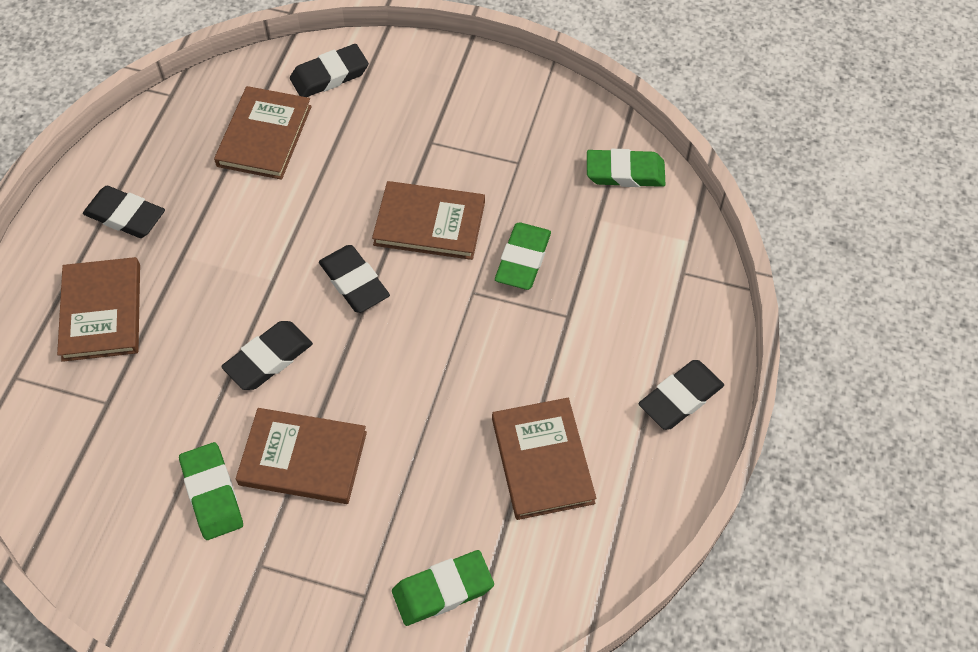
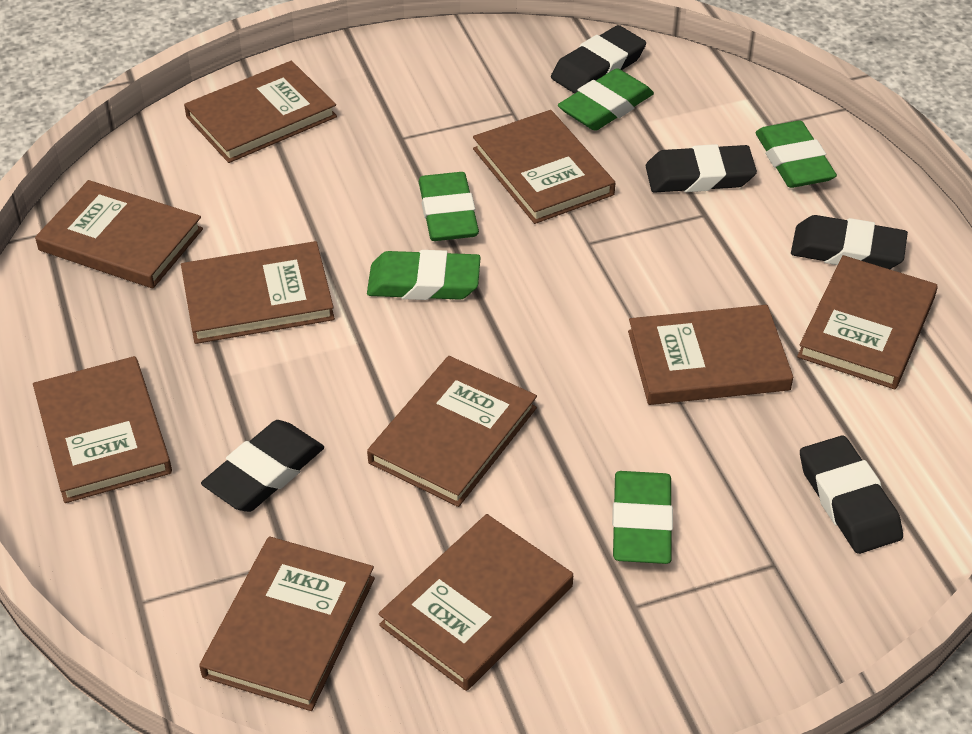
brown book: [57,257,140,362] [214,86,312,180] [236,408,367,504] [372,181,485,260] [492,398,596,520] = 5 -> [33,356,172,503] [35,180,203,289] [181,241,335,344] [184,61,337,163] [199,536,375,711] [367,356,537,507] [378,514,573,691] [473,110,615,224] [628,305,793,405] [797,255,938,389] = 10
green eraser: [179,442,243,540] [392,550,494,626] [495,223,551,290] [587,149,666,187] = 4 -> [367,250,481,300] [419,172,479,241] [558,68,654,131] [612,471,673,564] [756,120,837,188] = 5

